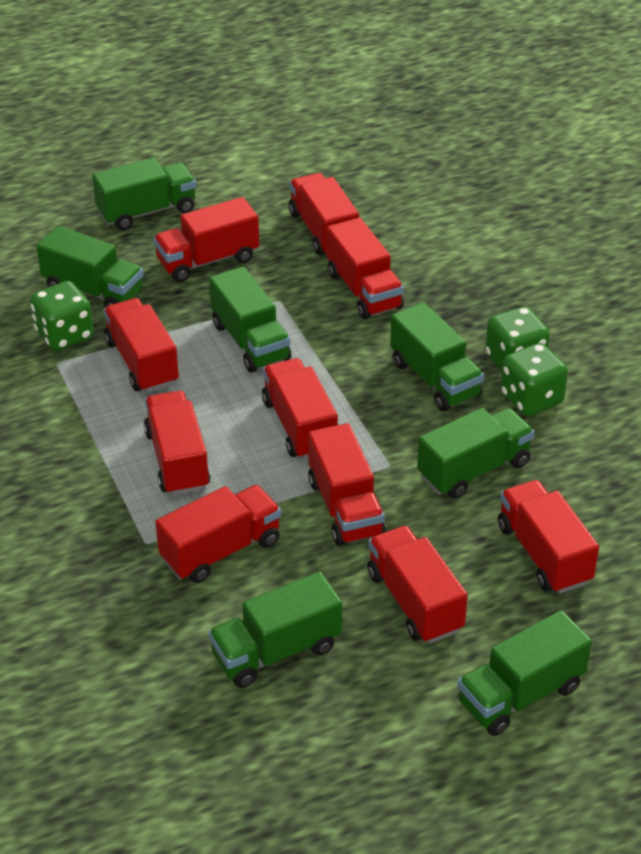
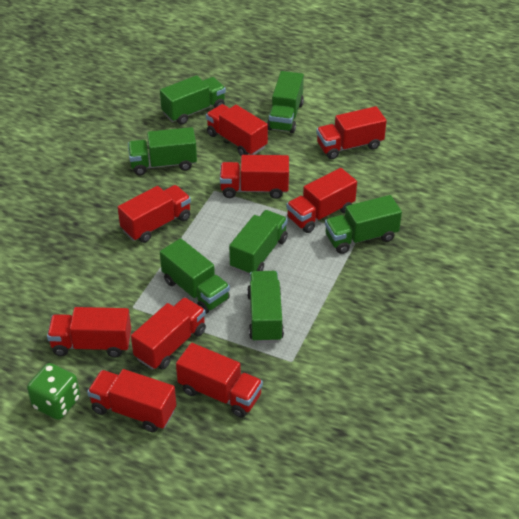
green dice: [30,281,94,351] [485,307,550,372] [501,343,568,416] = 3 -> [27,363,80,420] = 1
red truck: [103,298,179,393] [144,390,210,495] [153,197,259,282] [155,485,281,583] [262,358,338,460] [289,173,359,255] [308,423,386,546] [326,217,404,319] [367,525,468,644] [498,480,599,594] = 10 -> [47,307,131,358] [87,369,176,432] [118,185,191,243] [131,297,206,370] [176,343,263,418] [206,104,268,156] [220,155,289,199] [286,168,357,233] [316,106,386,159] = 9

